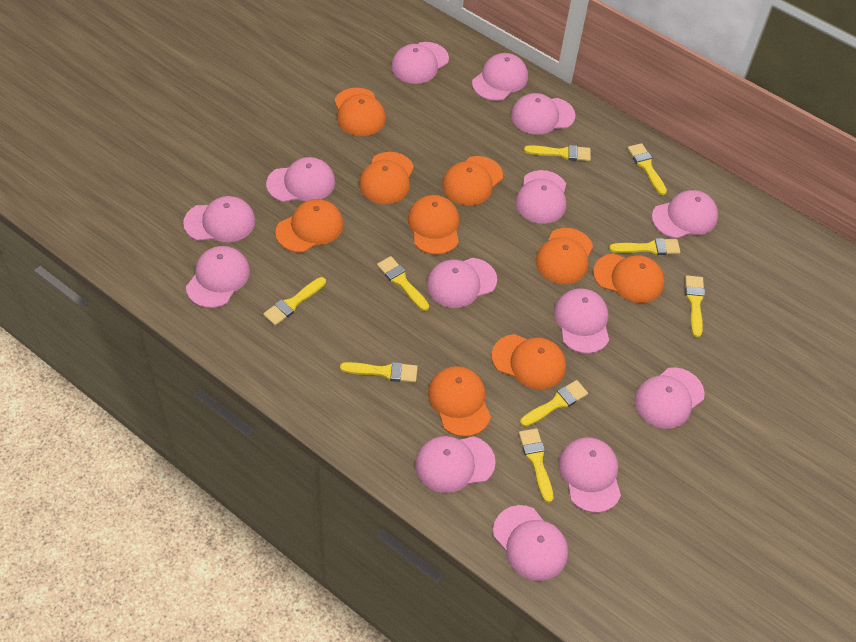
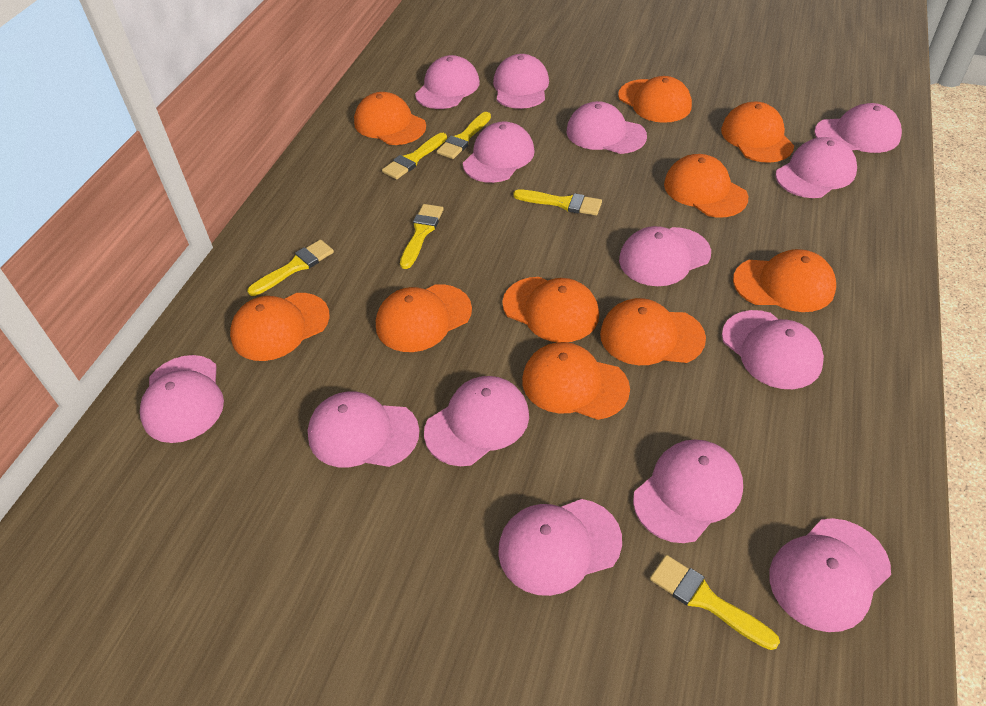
orange cap: [275,199,343,253] [334,88,386,136] [359,152,414,204] [408,195,459,255] [428,366,491,437] [442,156,503,206] [492,334,566,389] [536,228,593,284] [593,254,664,303] = 9 -> [230,293,330,361] [354,92,426,145] [376,284,472,352] [502,277,599,342] [522,342,630,420] [600,298,706,365] [618,76,692,123] [664,154,748,218] [721,101,794,163] [733,249,836,312] = 10
yellow brush: [263,277,326,326] [340,362,418,383] [377,256,429,311] [519,428,553,503] [520,380,588,427] [524,145,591,161] [609,238,680,255] [628,143,667,195] [685,275,705,338] = 9 -> [247,240,334,296] [382,133,447,180] [400,204,444,269] [437,112,491,159] [513,189,602,216] [650,555,780,650] = 6

